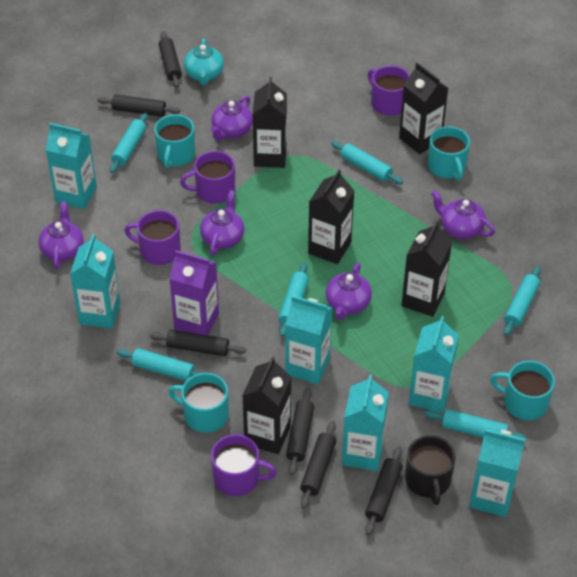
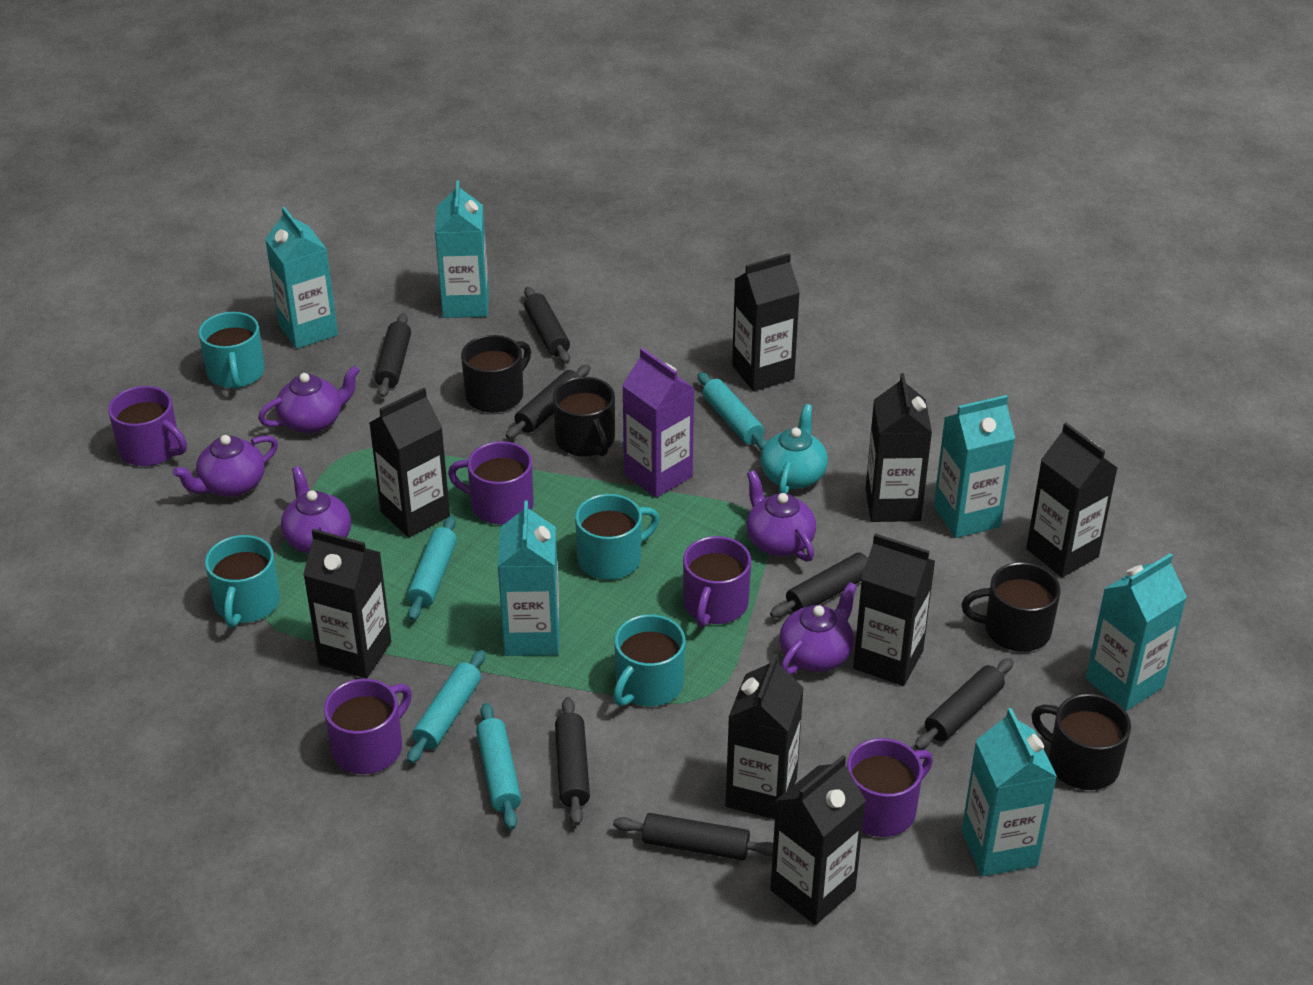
black carton: [242,357,291,454] [253,77,287,168] [308,169,355,264] [399,62,448,154] [401,221,452,317] = 5 -> [303,529,391,678] [370,388,450,538] [726,654,804,819] [732,253,800,391] [771,755,866,925] [853,533,935,686] [866,373,932,522] [1026,423,1117,577] = 8
black mug: [405,436,456,505] = 1 -> [461,335,531,413] [553,377,615,457] [961,562,1061,652] [1031,694,1131,790] = 4
black rolling pin: [97,94,180,117] [150,330,246,356] [159,32,182,88] [286,388,314,475] [300,421,336,509] [365,446,403,535] = 6 -> [375,313,411,398] [506,364,591,439] [524,287,570,364] [555,697,590,826] [613,813,773,860] [770,553,868,618] [915,658,1014,750] = 7
purple mug: [124,210,181,265] [180,151,235,204] [211,434,277,496] [368,65,410,116] = 4 -> [108,386,187,466] [324,679,412,774] [448,441,533,524] [683,536,751,627] [847,738,933,837] = 5
turquoise rolling pin: [110,113,148,173] [117,348,200,381] [278,262,309,337] [331,141,403,184] [424,409,526,440] [504,266,541,336] = 6 -> [407,516,457,621] [407,650,485,764] [476,703,521,830] [698,372,768,451] = 4

